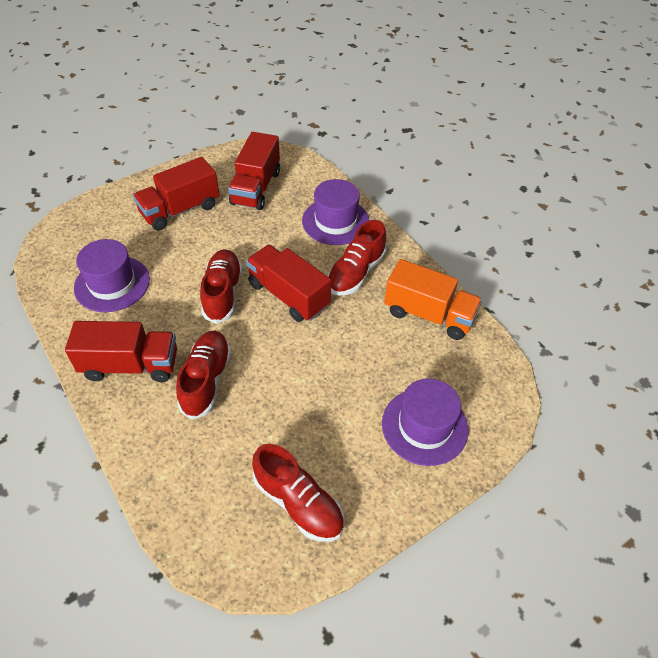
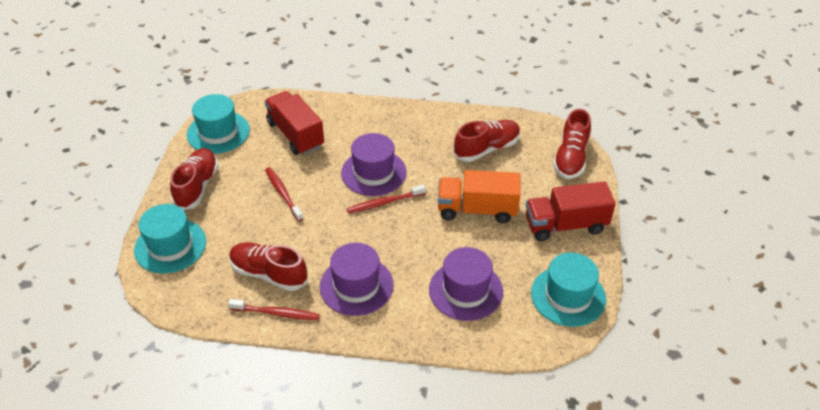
red toothbrush: none = 0 -> [228,299,320,320] [265,167,303,222] [347,185,426,214] = 3
red truck: [65,321,177,382] [133,157,219,230] [228,132,280,210] [246,245,331,322] = 4 -> [265,91,324,155] [526,181,616,241] = 2
turquoise hat: none = 0 -> [134,204,206,273] [187,94,250,154] [531,253,606,327] = 3

